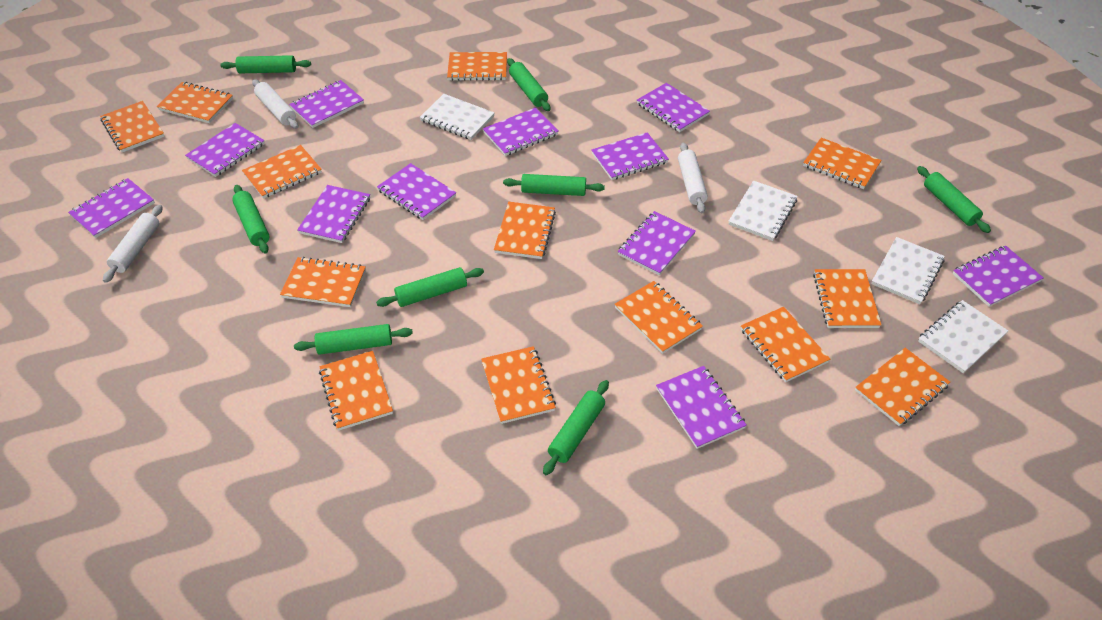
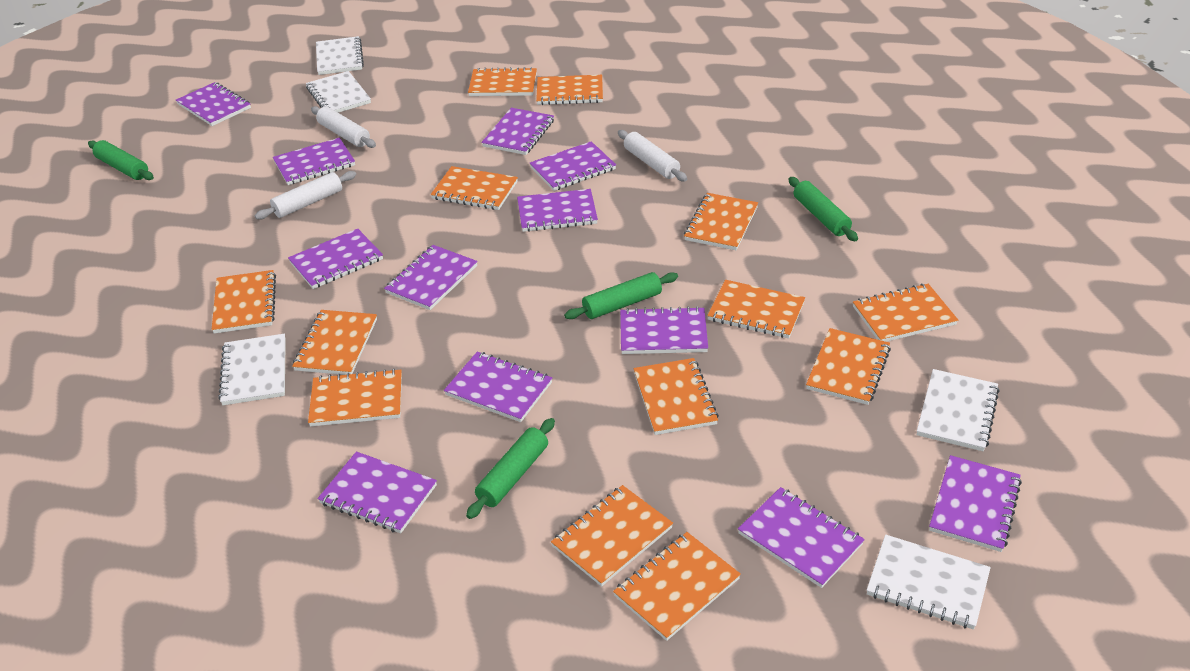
green rolling pin: [220,55,311,73] [232,185,269,253] [294,324,413,355] [376,267,484,307] [503,174,605,196] [507,58,550,111] [543,380,609,475] [917,166,991,233] = 8 -> [88,140,154,180] [466,418,555,519] [564,272,678,319] [788,177,858,241] = 4
purple notebook: [68,178,155,238] [185,123,265,177] [289,80,364,128] [297,185,370,243] [377,163,456,220] [483,108,559,156] [591,132,669,180] [618,211,696,275] [637,83,710,132] [656,366,747,449] [953,246,1043,307] = 11 -> [176,82,251,126] [273,138,355,185] [288,229,383,289] [318,451,437,533] [384,245,478,310] [444,352,552,422] [481,108,554,155] [517,189,598,232] [530,141,616,191] [620,306,708,354] [738,487,865,588] [929,455,1022,552] = 12
white notebook: [420,94,494,140] [728,181,798,241] [871,237,945,304] [918,300,1008,373] = 4 -> [218,334,286,405] [306,71,371,113] [316,36,364,75] [867,534,991,630] [917,369,1000,451] = 5

